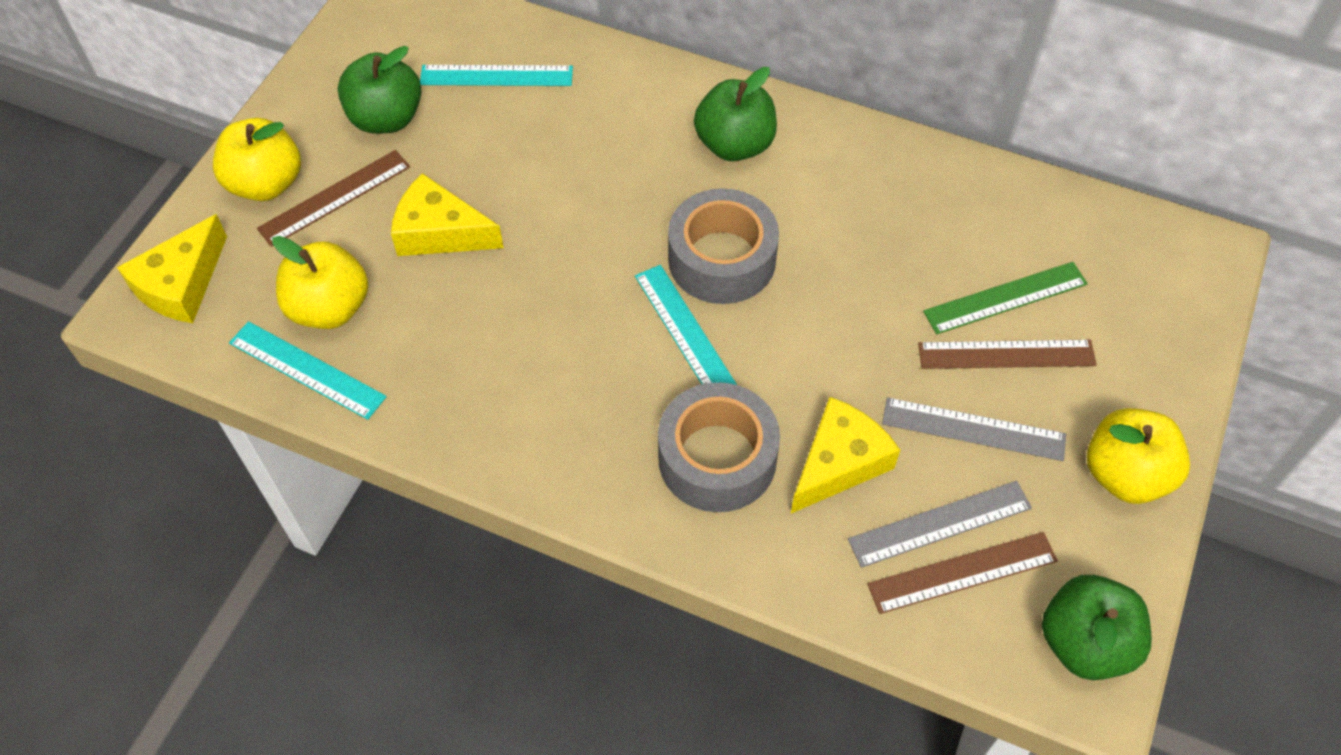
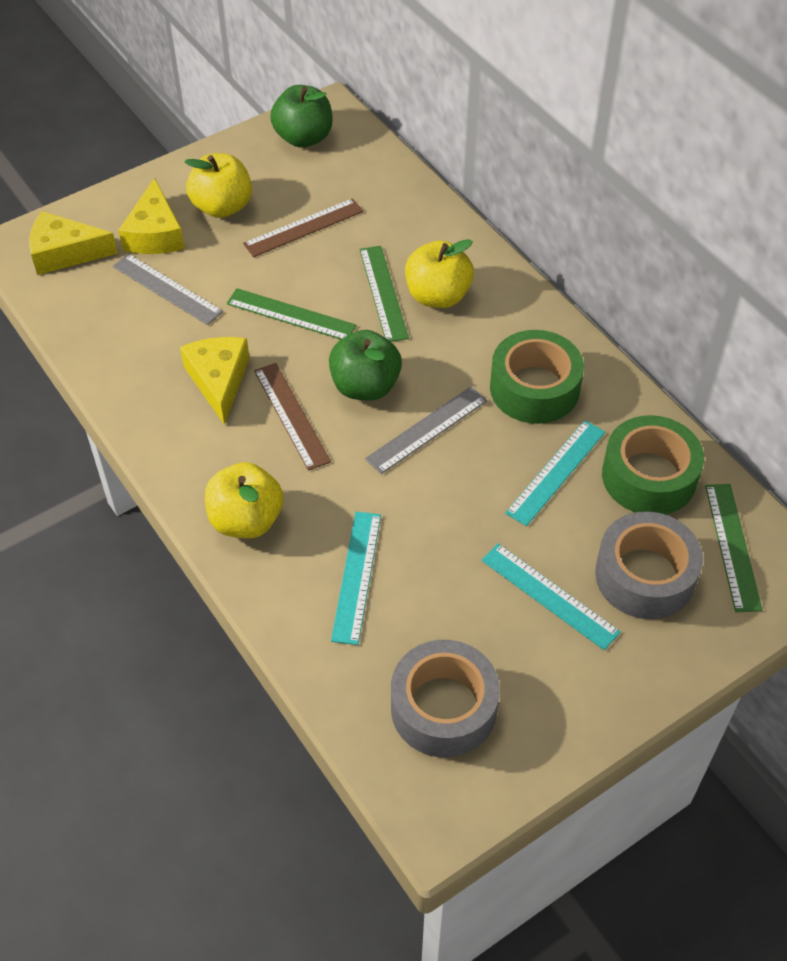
brown ruler: [257,150,410,247] [867,532,1058,614] [918,340,1097,369] = 3 -> [243,198,363,257] [254,363,331,471] = 2
green apple: [338,46,422,134] [694,67,777,161] [1042,575,1152,680] = 3 -> [270,85,333,148] [329,330,402,400] = 2
green ruler: [923,262,1088,334] = 1 -> [227,288,356,339] [359,246,409,342] [705,484,762,612] = 3
green tape: none = 0 -> [490,330,584,424] [602,415,704,515] = 2

